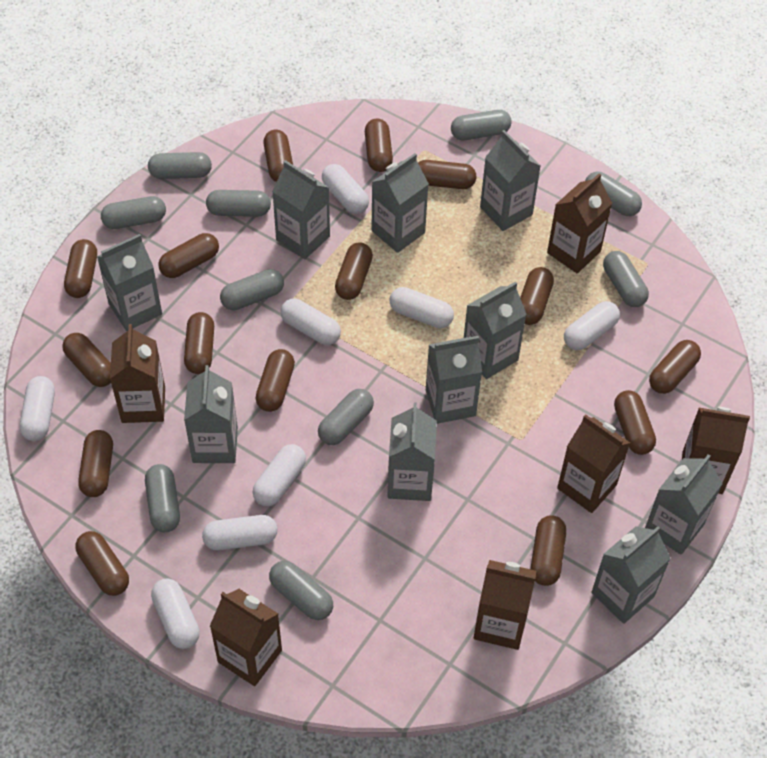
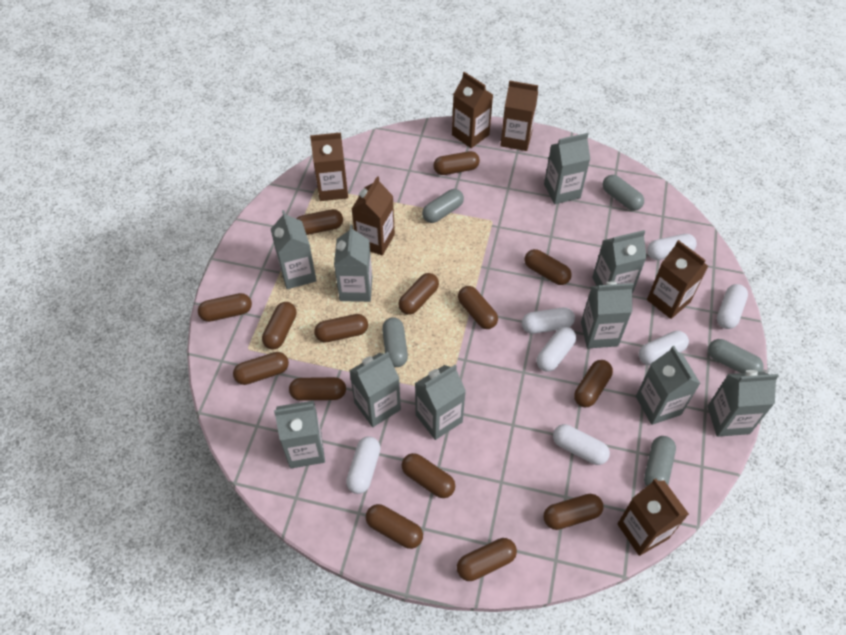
grey capsule: [101,196,166,229] [145,464,180,532] [148,152,212,179] [206,190,271,217] [220,269,284,310] [269,561,333,620] [318,389,374,445] [451,110,512,140] [585,172,642,216] [603,251,649,307] = 10 -> [382,317,408,367] [422,189,464,223] [603,175,644,211] [644,436,676,486] [708,339,764,373] = 5
white capsule: [20,376,55,441] [151,578,200,649] [202,515,277,550] [253,444,306,506] [280,298,341,345] [322,164,369,214] [390,287,454,328] [564,301,620,350] = 8 -> [346,437,381,494] [522,307,575,334] [536,327,576,372] [553,424,610,465] [639,331,689,365] [647,234,697,260] [717,284,748,329] = 7

